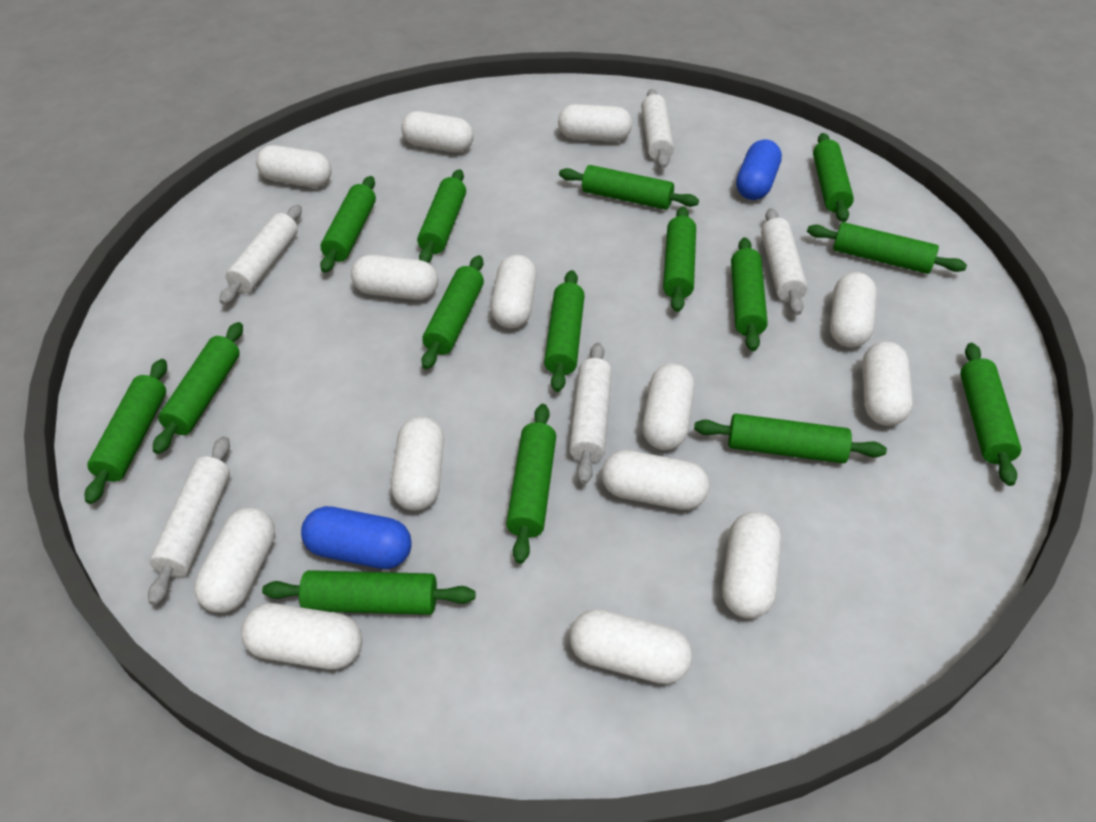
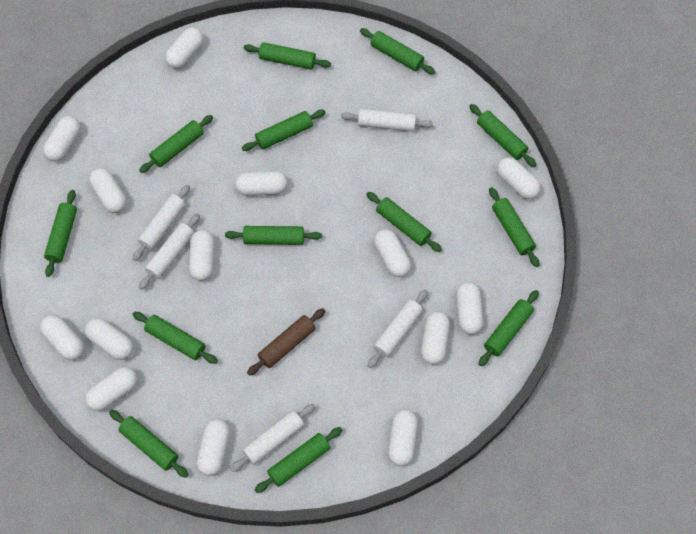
blue capsule: [301,506,412,569] [736,139,782,200] = 2 -> none = 0
brown rolling pin: none = 0 -> [247,308,325,376] = 1
green rolling pin: [85,359,167,504] [153,322,243,454] [262,570,476,615] [320,176,376,273] [417,169,466,263] [421,255,484,369] [506,404,556,564] [544,270,585,392] [559,165,699,210] [663,206,696,312] [694,414,887,463] [731,237,768,351] [807,222,967,274] [813,133,854,222] [960,343,1021,486] = 15 -> [44,190,77,277] [109,410,189,478] [132,312,218,364] [139,115,213,173] [225,226,322,245] [242,110,326,151] [244,42,331,70] [255,427,342,493] [360,28,436,74] [366,192,442,252] [469,104,537,167] [479,290,539,366] [489,187,539,267] = 13

